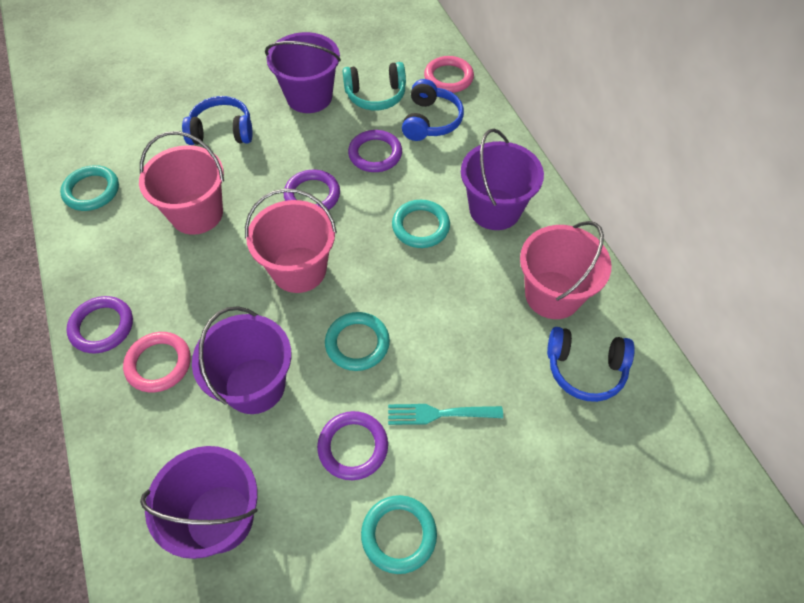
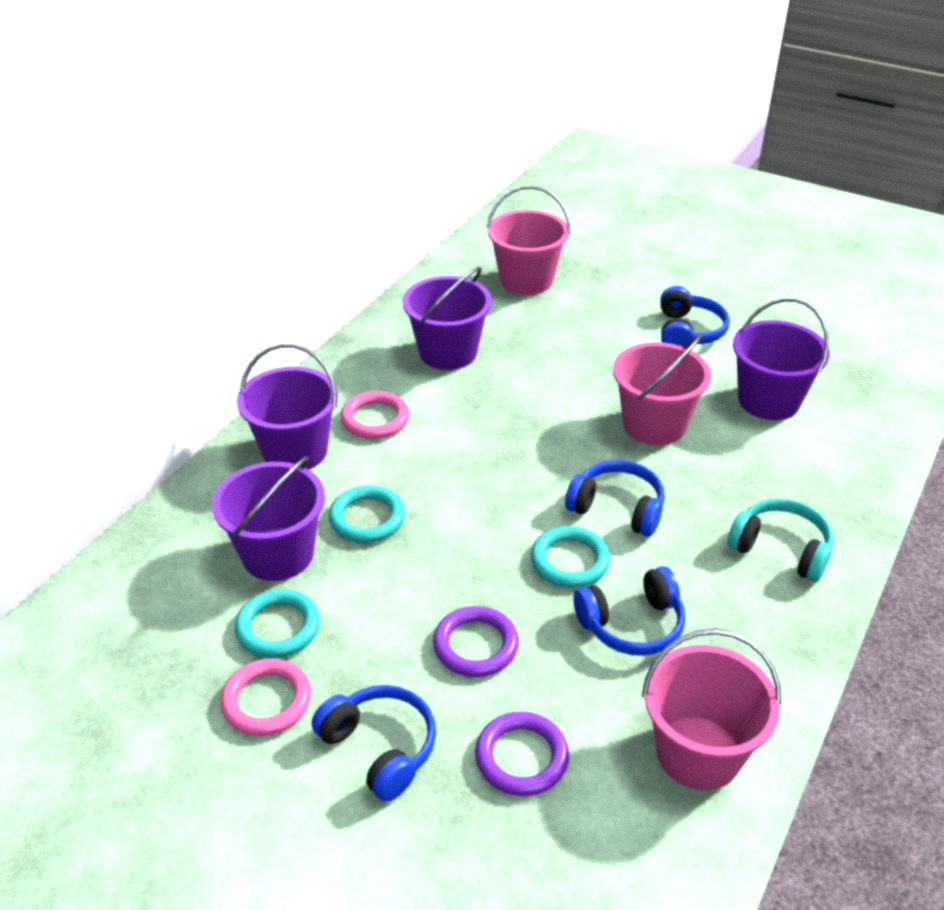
blue headphones: [182,96,253,145] [402,79,464,141] [547,327,635,402] = 3 -> [312,685,436,801] [565,460,665,537] [574,566,686,656] [660,286,730,347] = 4
purple ring: [67,296,133,353] [284,170,340,210] [317,411,388,480] [348,130,402,172] = 4 -> [433,606,519,677] [475,712,569,796] = 2
turquoise fork: [388,404,503,425] = 1 -> none = 0
turquoise ring: [60,165,119,211] [325,312,390,371] [361,495,437,574] [392,200,450,248] = 4 -> [235,589,320,658] [329,486,405,543] [531,526,610,588] = 3

